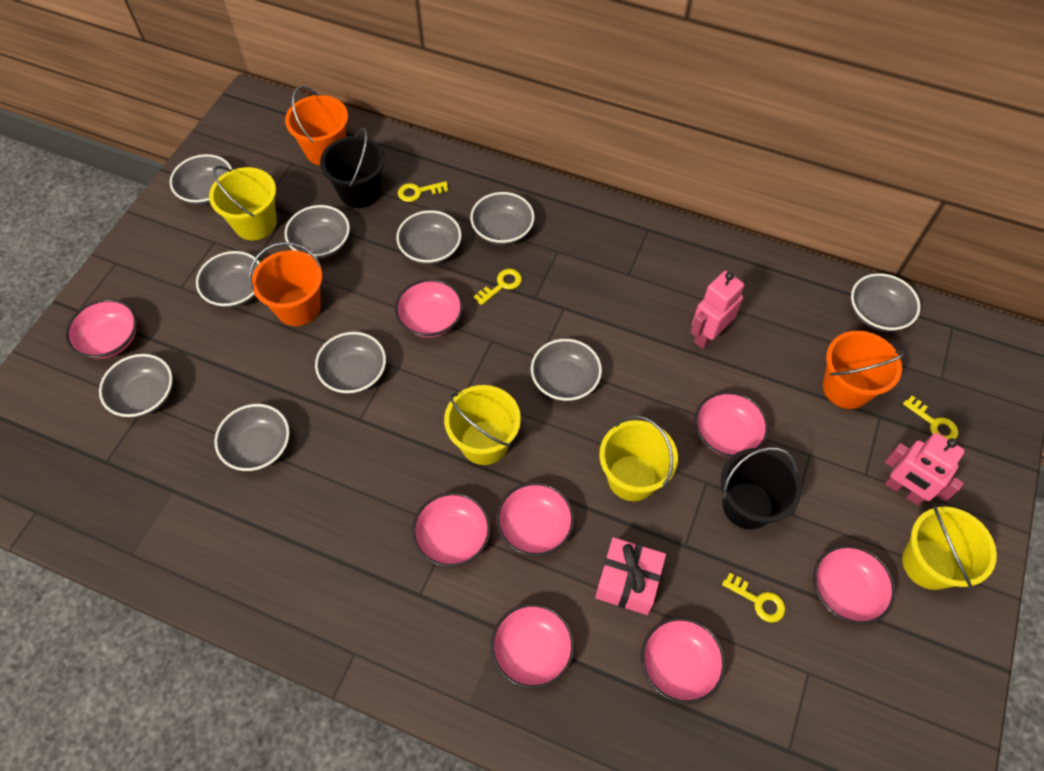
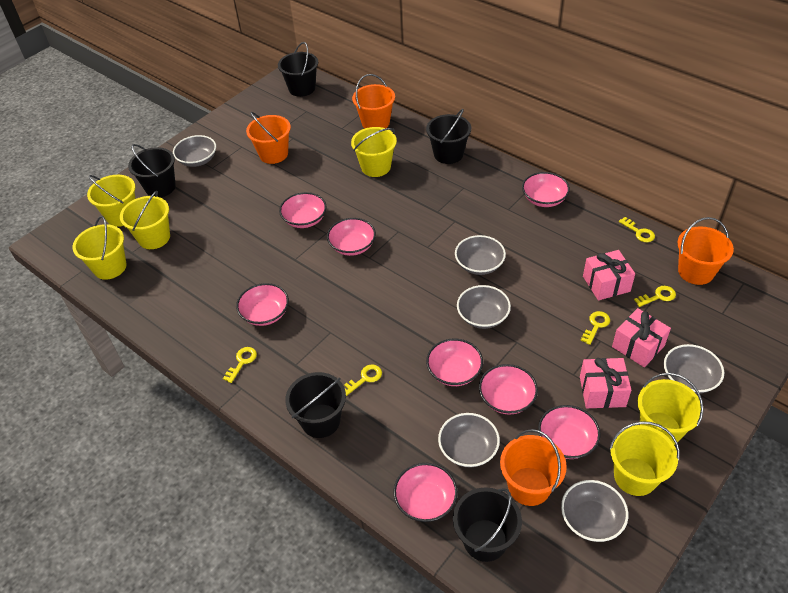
black bucket: [320,128,385,208] [721,447,801,530] = 2 -> [128,144,176,197] [278,42,318,97] [285,372,346,438] [426,109,471,164] [453,487,522,562] = 5
grey bowl: [99,354,173,417] [170,154,232,205] [196,251,260,308] [214,404,290,471] [285,205,350,259] [315,332,386,394] [396,210,462,265] [470,192,535,245] [531,339,602,401] [851,273,921,332] = 10 -> [173,135,216,167] [438,413,500,468] [455,235,506,275] [457,285,511,329] [561,480,628,542] [664,344,724,394] = 6
orange bucket: [249,242,322,326] [285,86,348,165] [823,331,905,409] = 3 -> [246,112,291,164] [352,74,395,129] [500,429,567,506] [677,217,734,285] = 4
pink gift: [595,537,666,615] = 1 -> [580,358,631,408] [583,250,635,301] [612,308,671,367] = 3
pink robot: [691,271,744,349] [885,433,965,505] = 2 -> none = 0
yellow bucket: [209,166,277,240] [444,385,521,465] [599,415,678,501] [902,505,997,590] = 4 -> [72,216,127,280] [87,175,136,227] [120,191,170,249] [351,127,397,177] [609,422,680,496] [638,373,704,445] = 6
yellow key: [398,181,448,202] [474,269,522,305] [722,573,785,623] [903,396,958,439] = 4 -> [223,347,257,383] [344,364,382,396] [581,311,610,345] [619,217,655,242] [634,286,676,307] = 5

